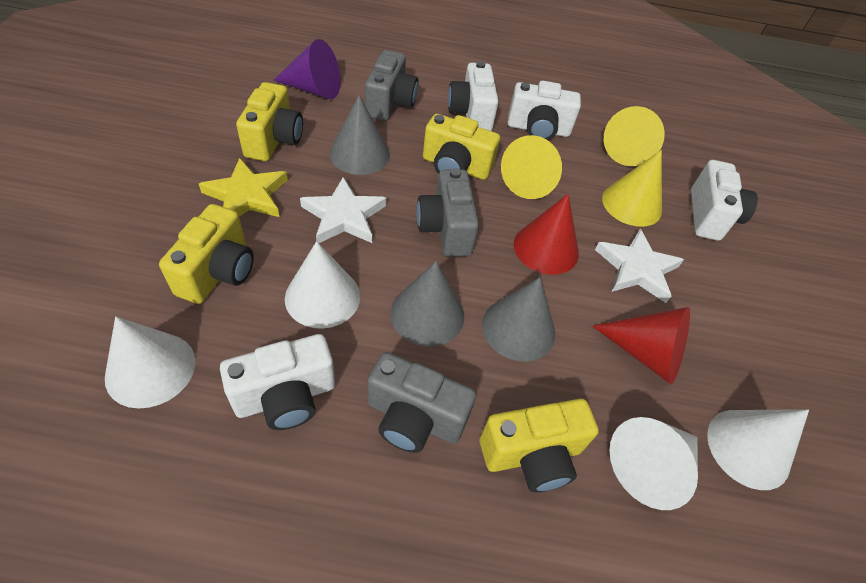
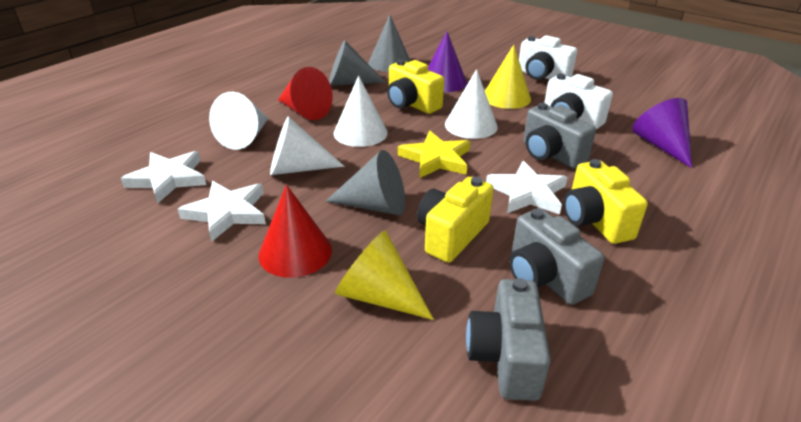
purple cone: [274,39,340,99] = 1 -> [428,31,467,92] [632,98,692,168] = 2
white camera: [220,334,335,430] [448,61,499,131] [508,81,581,140] [691,160,758,241] = 4 -> [519,35,577,80] [544,73,613,130] = 2
white star: [300,177,386,243] [595,229,684,303] = 2 -> [121,151,206,204] [178,181,266,242] [486,161,567,215] = 3
yellow camera: [159,204,254,304] [236,82,303,161] [423,114,500,180] [480,399,599,492] = 4 -> [387,59,444,114] [417,177,494,263] [564,159,648,244] = 3
yellow cone: [501,135,562,199] [602,150,662,227] [604,106,665,166] = 3 -> [335,230,434,320] [485,45,531,109] = 2

